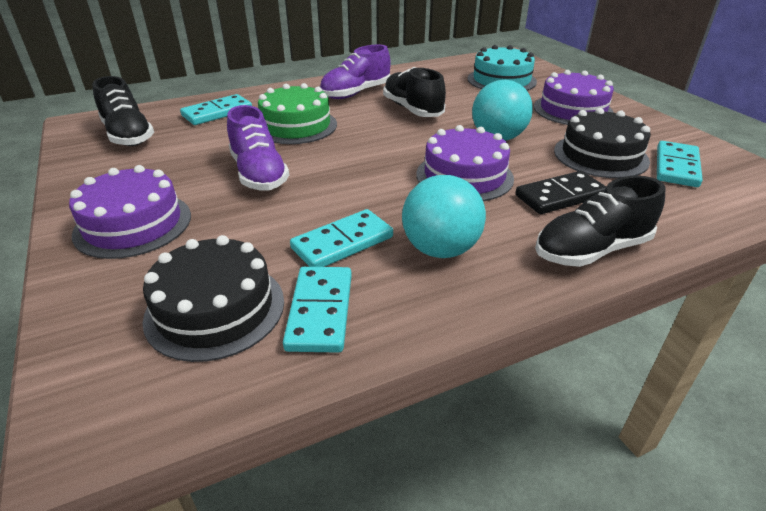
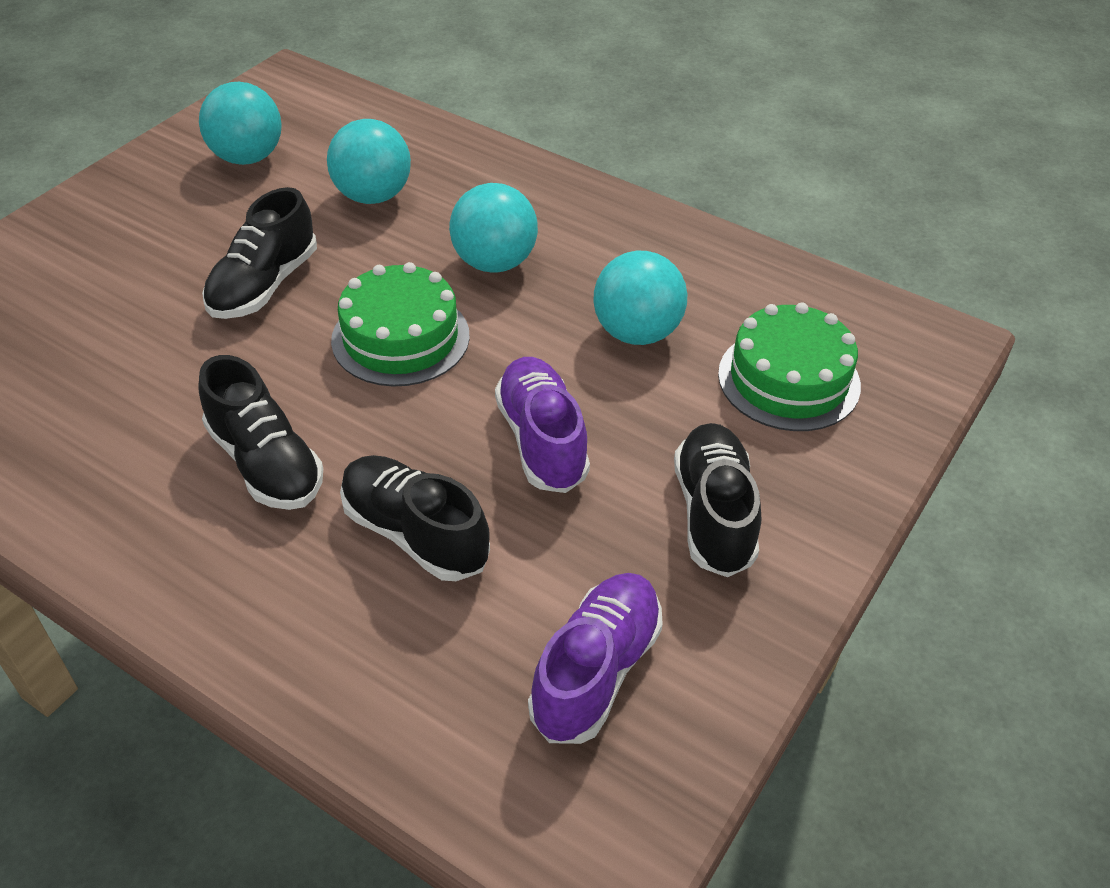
black cake: [142,235,284,362] [554,108,651,178] = 2 -> none = 0
black domino: [515,171,606,214] = 1 -> none = 0
black shoe: [92,76,154,146] [383,67,446,117] [535,176,666,267] = 3 -> [198,355,323,510] [202,187,317,319] [340,455,490,581] [674,423,761,577] = 4
green cake: [258,83,337,144] = 1 -> [331,262,470,386] [718,303,861,431] = 2
purple cake: [69,165,191,259] [416,125,514,201] [534,70,614,125] = 3 -> none = 0
turquoise ball: [402,175,486,258] [472,80,533,141] = 2 -> [199,82,282,165] [327,119,411,204] [449,183,538,273] [593,251,687,345] = 4
turquoise cake: [468,45,537,91] = 1 -> none = 0
turquoise domino: [180,94,252,125] [283,267,352,353] [290,209,393,267] [657,141,703,187] = 4 -> none = 0

